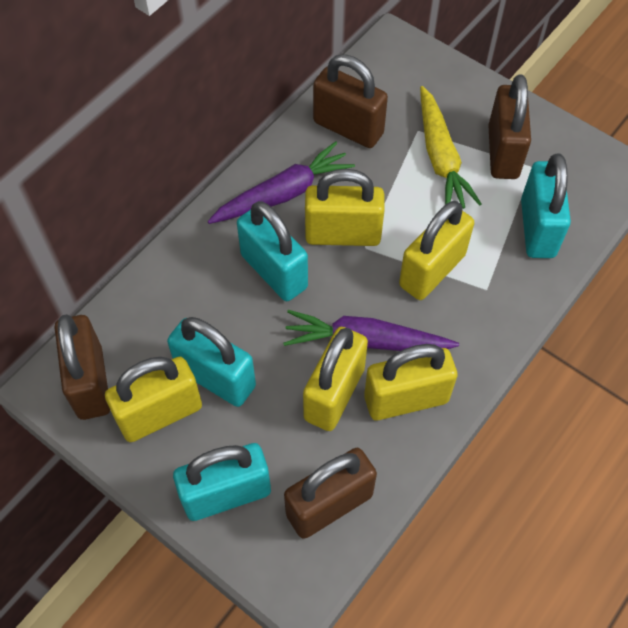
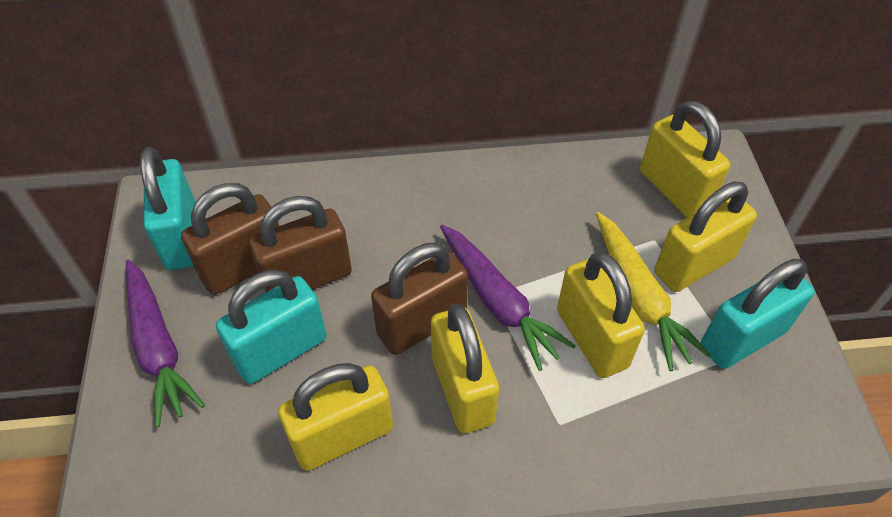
brown padlock: [55,314,110,420] [284,448,377,539] [313,54,388,148] [488,74,531,179] = 4 -> [181,183,279,295] [249,196,352,292] [371,243,468,355] = 3
turquoise padlock: [167,317,256,407] [173,443,271,521] [237,201,308,301] [521,154,571,258] = 4 -> [140,147,196,270] [216,270,327,384] [701,259,815,369] = 3

